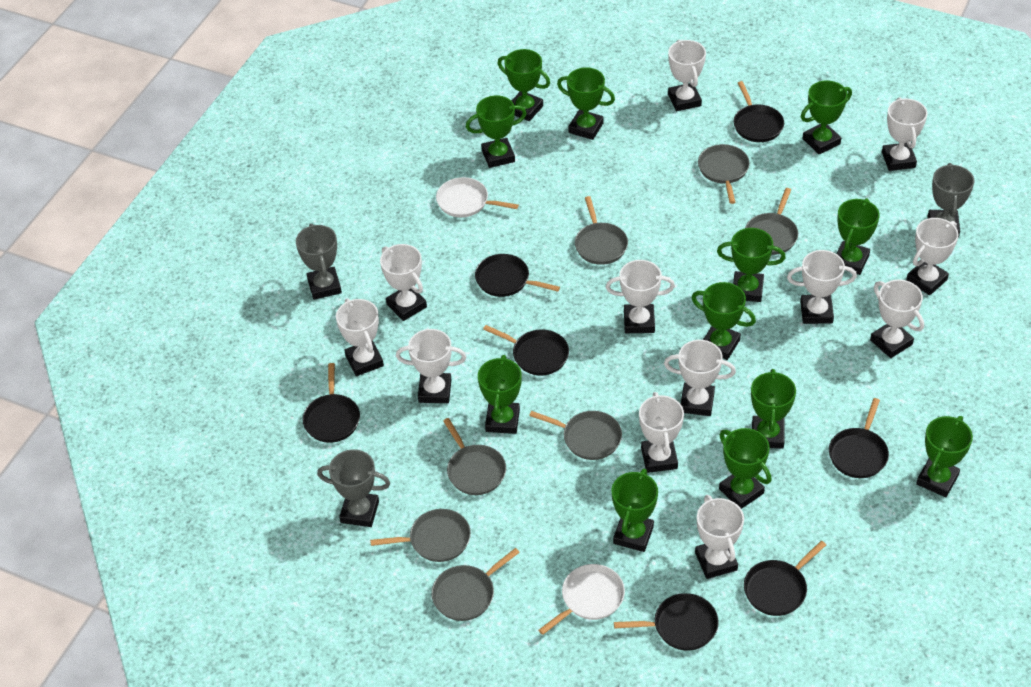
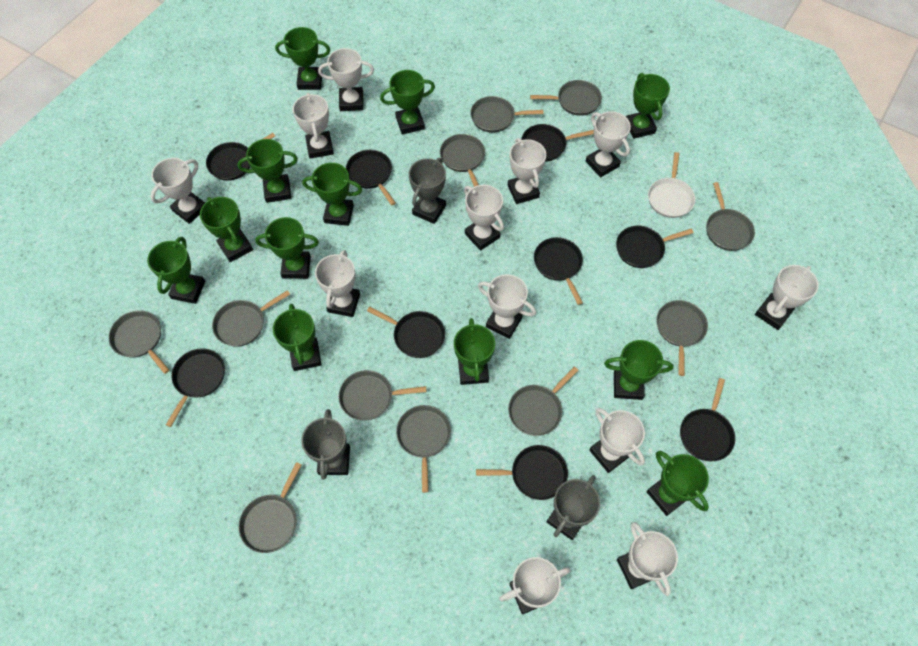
black pan: [302,363,360,443] [475,254,560,297] [483,325,569,375] [614,593,719,650] [734,81,784,142] [744,541,826,616] [829,398,889,478] = 7 -> [166,348,225,427] [206,133,275,181] [346,150,396,206] [367,306,445,358] [476,445,568,500] [521,124,594,162] [534,237,583,305] [616,226,693,268] [680,378,735,461] = 9
grey pan: [370,509,471,562] [431,548,520,621] [443,418,506,495] [529,411,622,460] [575,196,628,265] [698,144,750,204] [745,188,798,255] = 7 -> [109,310,169,374] [212,290,290,347] [239,462,301,553] [339,370,427,420] [396,405,451,493] [440,134,485,187] [470,96,543,133] [508,366,579,436] [530,80,602,116] [656,300,708,376] [706,182,755,251] = 11
white pan: [436,177,519,217] [538,564,625,635] = 2 -> [648,152,695,218] = 1

